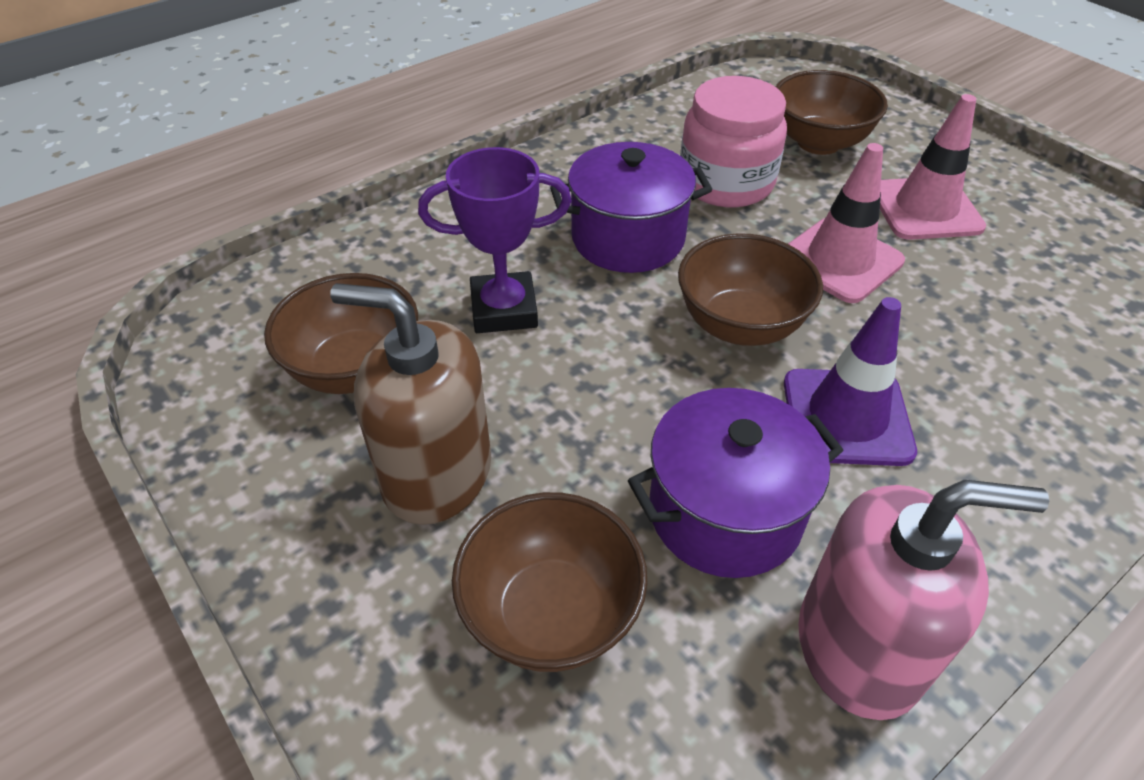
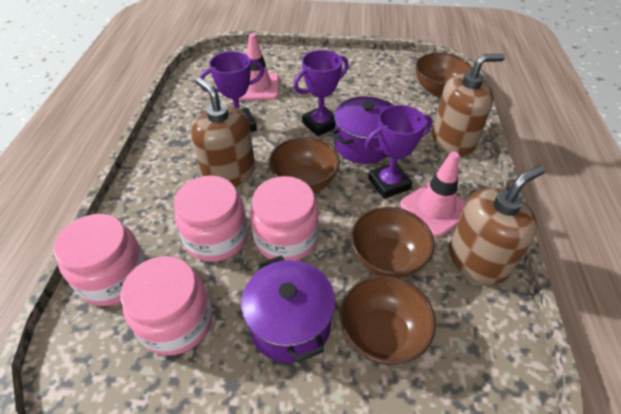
brown soap dispenser: [331,283,491,525] = 1 -> [191,78,255,187] [432,54,505,156] [449,165,545,285] = 3
pink jar: [680,76,787,207] = 1 -> [54,214,147,306] [121,256,213,356] [174,176,248,262] [250,176,319,261] = 4
pink soap dispenser: [798,480,1049,720] = 1 -> none = 0
purple traffic cone: [784,297,917,466] = 1 -> none = 0
purple trophy: [418,147,572,333] = 1 -> [199,51,264,132] [294,50,349,137] [365,105,432,199] = 3

